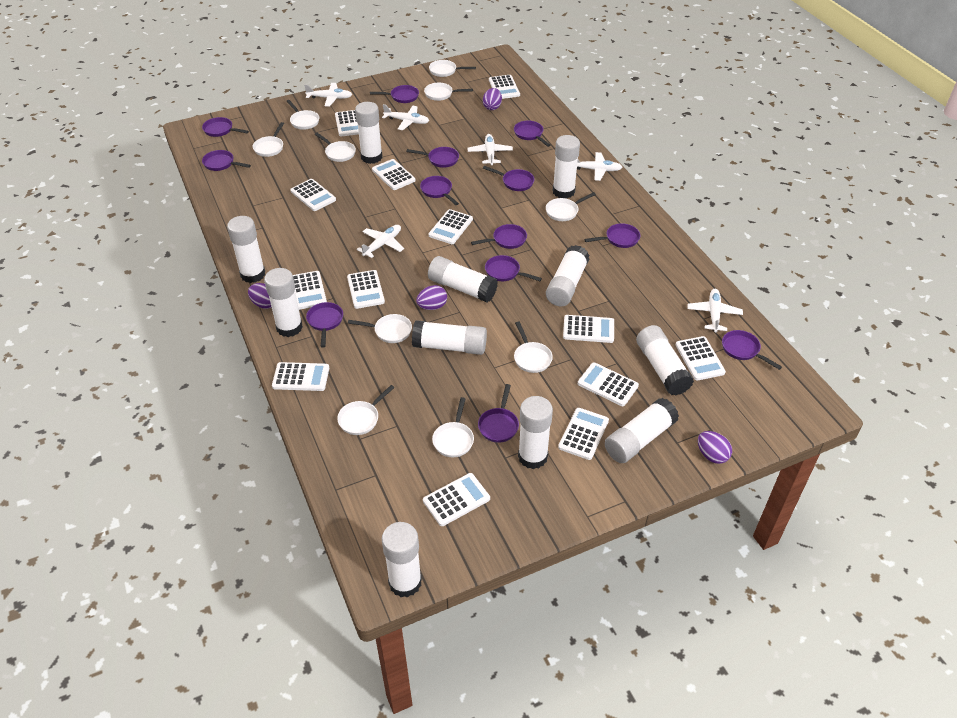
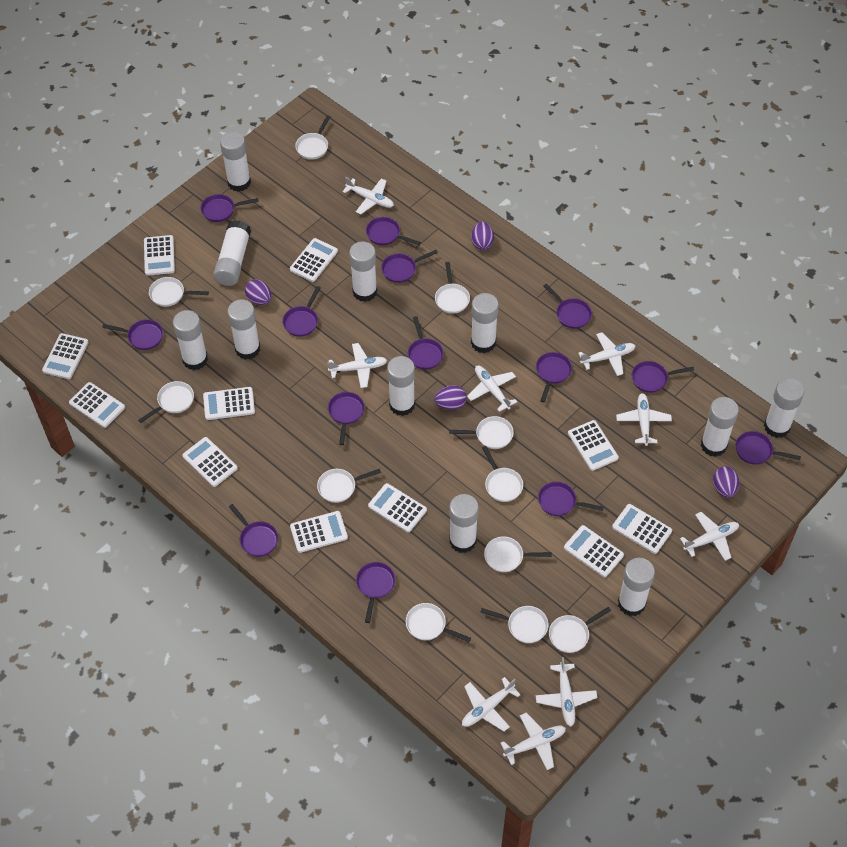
purple pan: [202,117,249,137] [202,150,251,171] [306,302,343,348] [370,85,419,103] [406,147,459,168] [420,176,459,205] [471,224,527,249] [478,384,519,443] [483,166,534,191] [485,255,542,281] [514,120,550,147] [584,223,640,248] [722,330,782,370] = 13 -> [102,319,163,350] [201,194,259,222] [229,504,278,557] [283,286,321,337] [328,392,365,445] [356,562,396,623] [366,217,421,245] [381,250,438,283] [408,316,444,370] [536,352,572,402] [538,482,604,516] [544,284,592,329] [632,361,694,393] [736,431,801,465] = 14
white calculator: [272,362,329,391] [290,179,336,211] [293,271,327,310] [335,110,359,137] [347,270,385,309] [372,159,416,190] [423,473,490,526] [429,209,473,244] [489,75,520,99] [558,408,609,460] [563,315,614,343] [578,362,639,406] [676,336,726,381] = 13 -> [42,333,89,379] [69,382,125,428] [144,235,175,276] [182,437,238,487] [203,387,255,420] [290,238,338,282] [290,511,348,553] [368,483,427,532] [564,525,624,577] [568,420,619,471] [612,504,672,554] = 11
white pan: [253,122,284,157] [287,100,319,130] [315,133,356,162] [337,385,395,435] [348,314,412,343] [424,83,473,101] [429,60,476,77] [432,397,474,457] [514,321,553,373] [546,192,596,221] = 10 -> [138,381,194,423] [149,277,209,307] [295,115,330,160] [317,469,381,503] [406,603,471,642] [435,262,470,314] [449,416,514,449] [480,606,549,643] [482,446,523,502] [484,536,552,572] [549,607,611,653] = 11
white plane: [304,83,352,106] [357,225,404,258] [382,104,429,130] [467,134,513,165] [577,152,622,181] [688,289,743,332] = 6 -> [327,343,387,388] [342,177,394,214] [462,677,521,731] [467,366,517,412] [500,712,566,770] [536,657,597,727] [578,332,636,376] [616,393,672,446] [680,512,739,561] = 9

